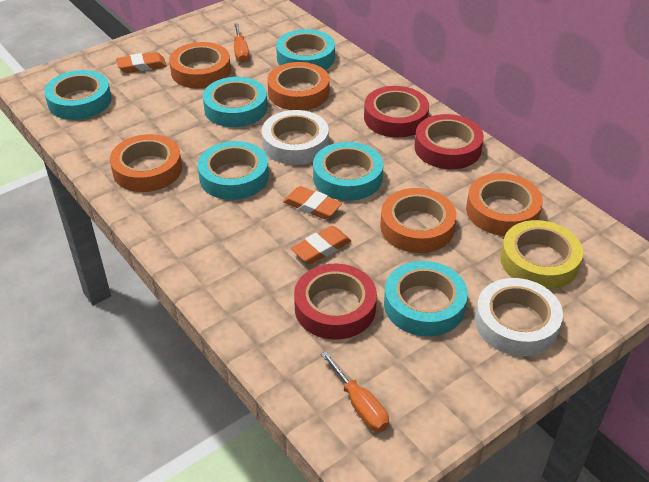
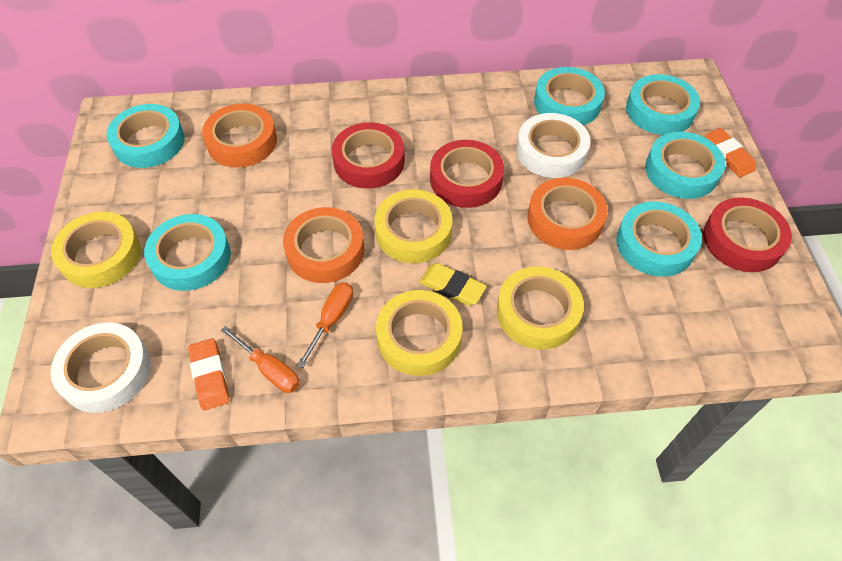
orange eraser: [116,52,167,73] [283,186,342,219] [291,226,351,264] = 3 -> [188,338,229,410] [705,128,756,177] = 2
orange tape: [110,134,182,192] [169,42,231,89] [267,62,330,111] [380,188,456,253] [466,173,543,236] = 5 -> [202,103,277,168] [283,207,364,283] [527,178,608,250] = 3
yellow eraser: none = 0 -> [419,263,487,306] = 1
yellow tape: [500,220,583,290] = 1 -> [51,212,141,288] [374,189,453,263] [376,290,463,376] [497,266,584,350] = 4

